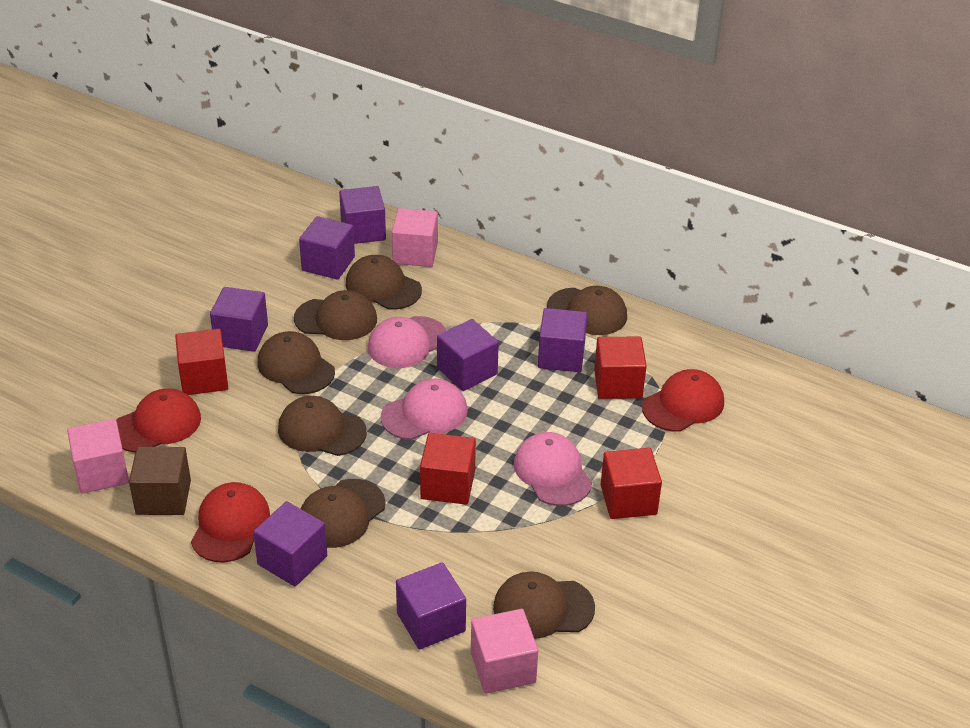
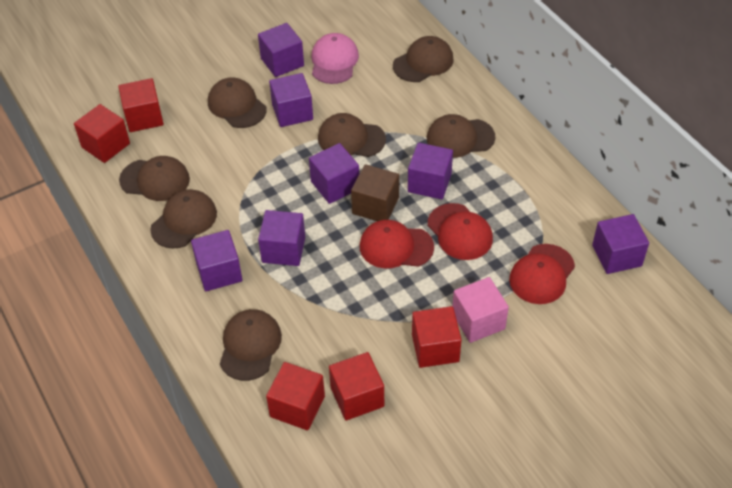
pink cap: [368,316,447,368] [381,379,468,440] [514,432,592,506] = 3 -> [312,33,359,84] = 1
pink cube: [67,419,129,494] [392,208,438,267] [471,609,538,694] = 3 -> [453,277,509,343] = 1
red cube: [175,329,228,395] [420,433,476,505] [594,337,647,399] [601,448,662,519] = 4 -> [74,104,130,163] [118,78,164,132] [266,362,325,430] [329,352,384,421] [412,306,462,368] = 5

